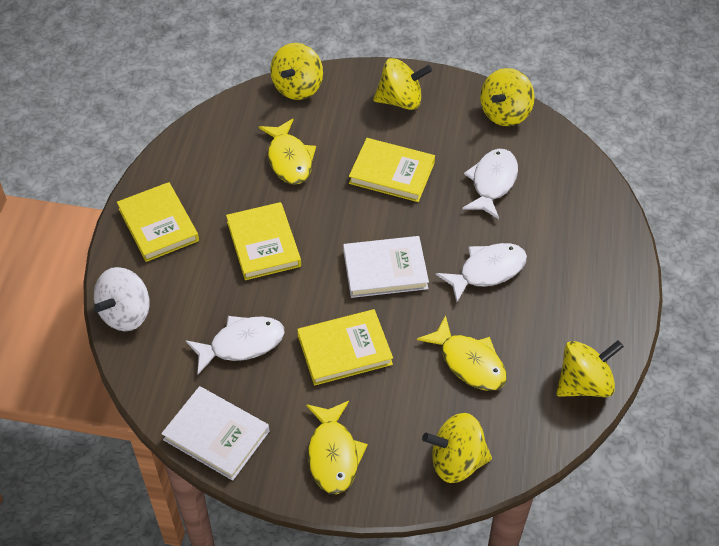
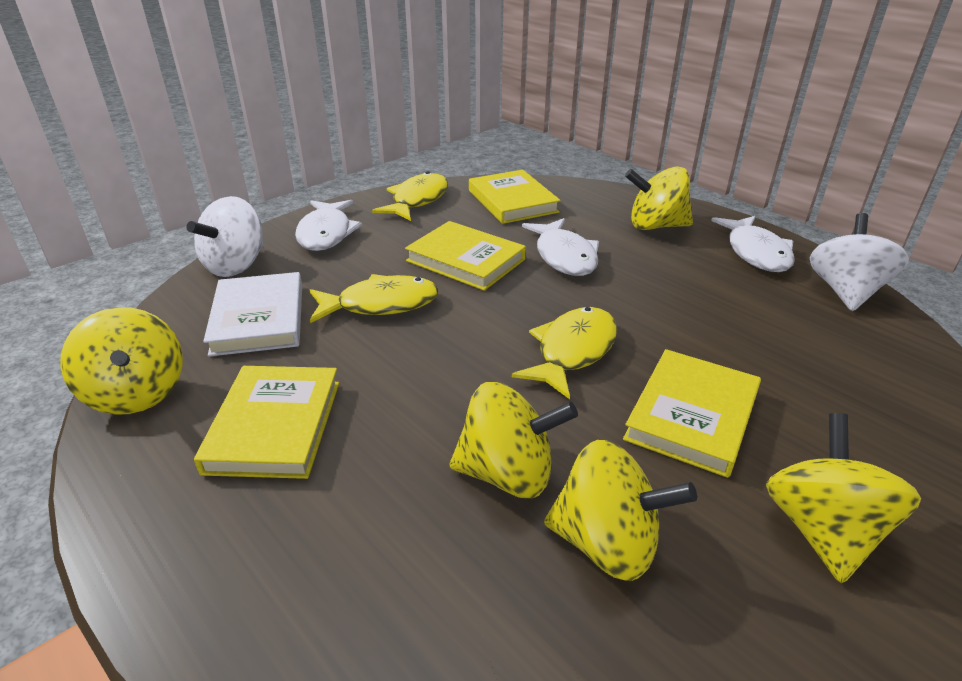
white book: [161,386,269,481] [343,236,429,298] = 2 -> [203,272,302,357] = 1
white spinning top: [94,267,150,331] = 1 -> [187,196,264,277] [810,213,909,311] = 2

